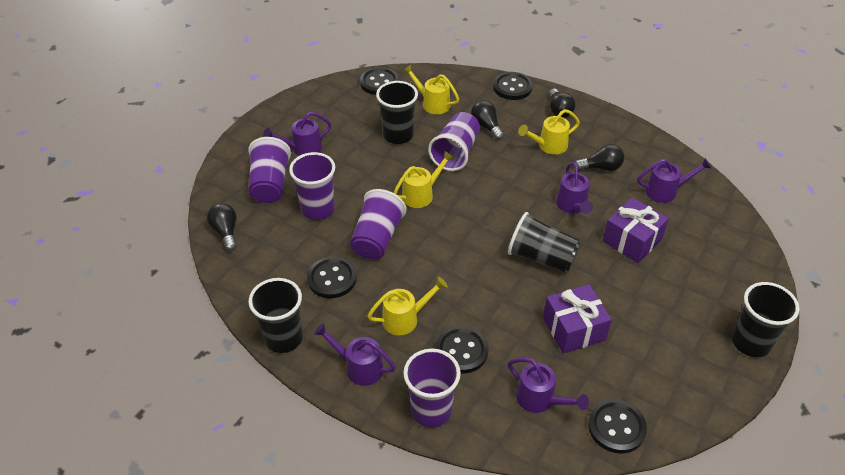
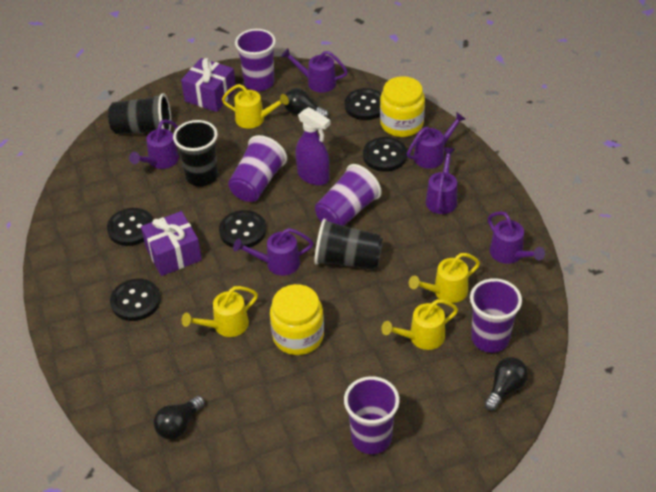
black cup: [248,278,303,353] [376,81,418,144] [508,212,581,273] [732,282,800,357] = 4 -> [108,93,171,134] [173,120,218,187] [314,219,383,270] = 3
black light bulb: [207,203,237,251] [471,100,504,140] [549,89,575,118] [575,144,624,171] = 4 -> [153,396,205,440] [284,88,329,118] [484,357,528,411] = 3
purple spray bottle: none = 0 -> [296,107,331,185] = 1
purple watering can: [263,112,332,156] [314,323,396,386] [508,358,589,413] [556,162,593,214] [637,158,712,203] = 5 -> [129,120,179,169] [233,228,313,276] [281,48,348,93] [407,112,465,168] [426,147,457,214] [488,211,545,264] = 6
yellow jar: none = 0 -> [270,284,324,355] [380,76,425,137] = 2

